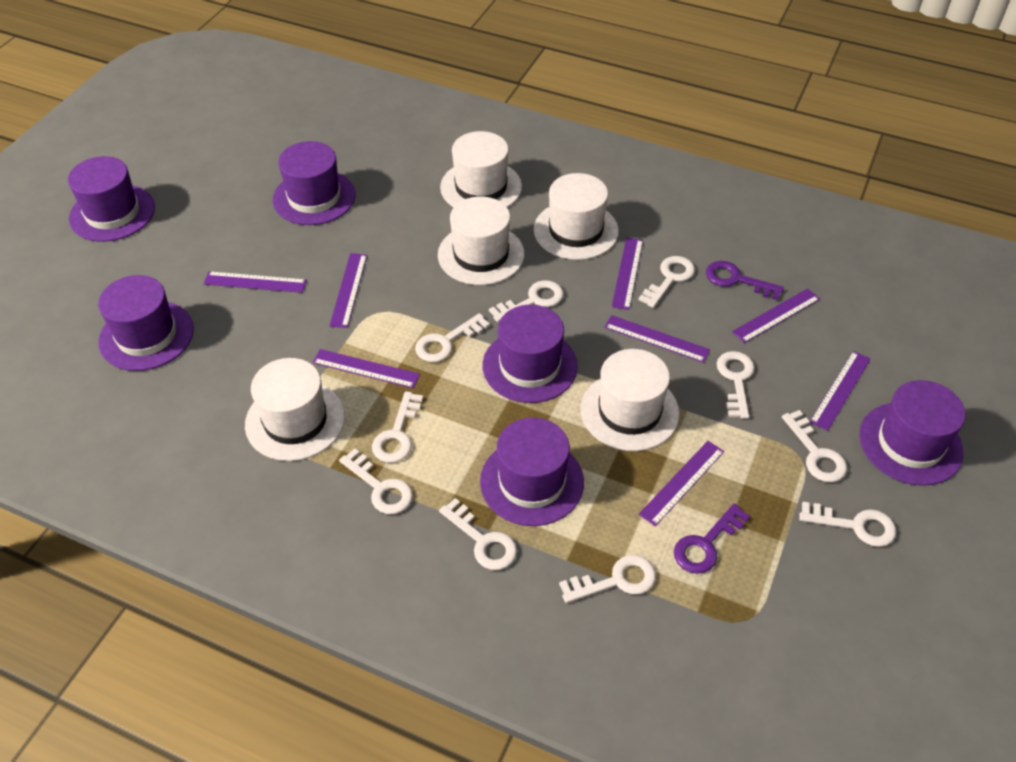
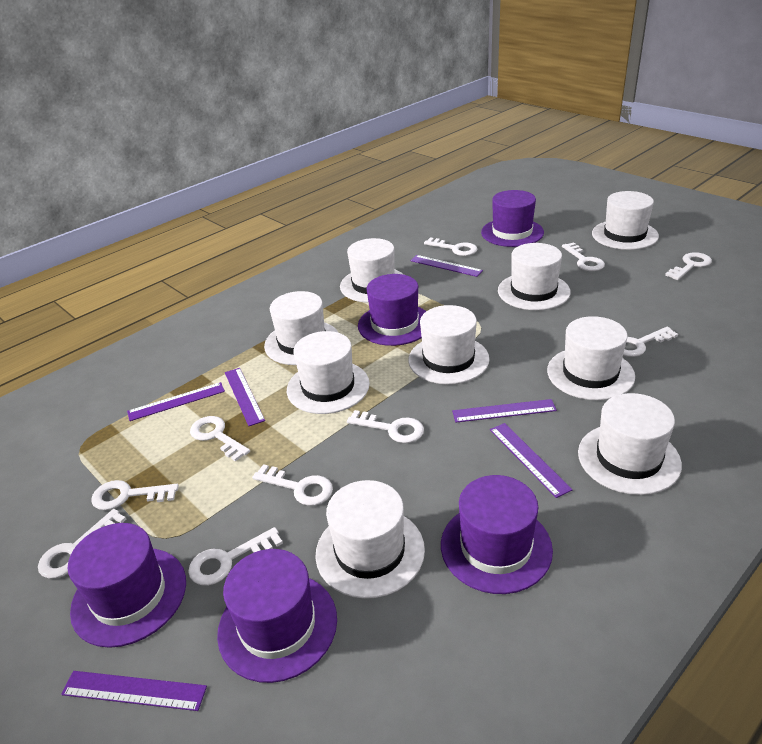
purple hat: [68,156,155,242] [98,275,194,371] [273,141,356,225] [480,418,584,526] [482,305,578,403] [859,380,966,486] = 6 -> [68,523,186,648] [217,549,337,683] [358,274,426,346] [441,475,553,594] [481,190,544,247] = 5
purple key: [674,504,751,574] [706,261,784,300] = 2 -> none = 0
purple ruler: [204,271,307,293] [312,349,420,388] [330,253,367,328] [604,315,710,363] [612,237,643,310] [639,441,724,526] [732,288,820,343] [810,351,871,431] = 8 -> [61,671,207,711] [127,382,225,421] [225,368,265,426] [410,255,483,277] [452,399,557,423] [490,423,572,498] = 6
white hat: [245,358,345,461] [438,196,524,285] [440,131,522,208] [534,173,619,260] [581,349,680,451] = 5 -> [264,291,338,365] [287,331,370,414] [315,480,425,599] [340,238,404,303] [408,305,490,384] [498,243,571,310] [547,316,635,400] [578,393,682,495] [592,191,659,250] = 9

